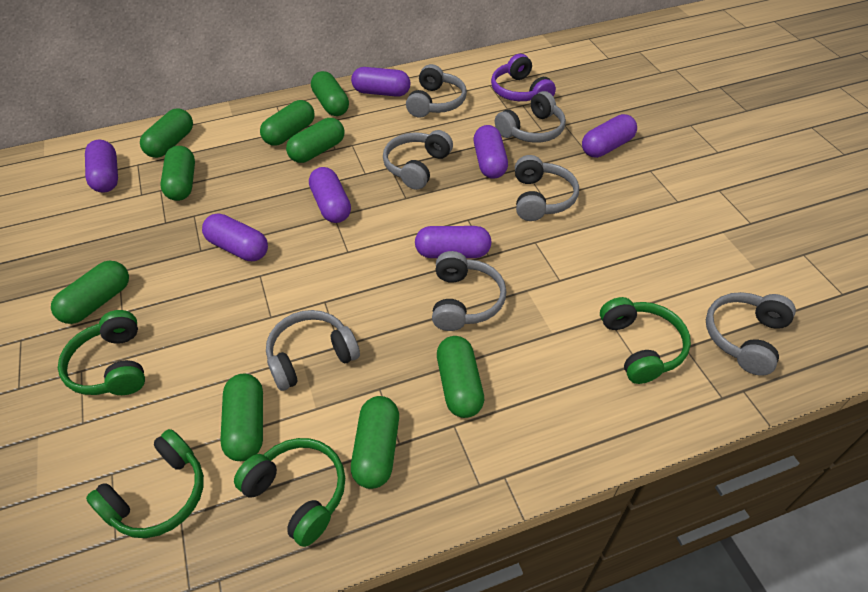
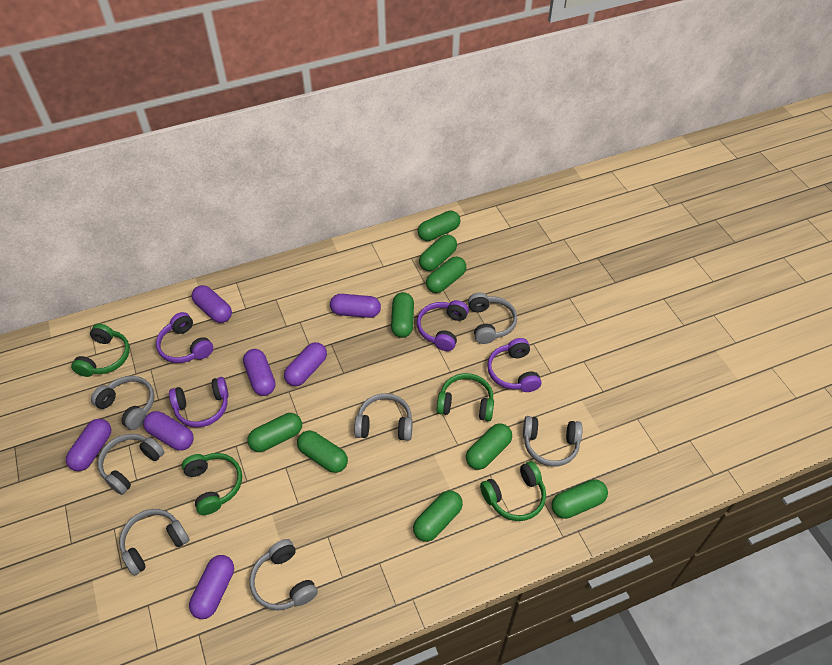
purple headphones: [491,54,556,101] = 1 -> [156,312,213,363] [169,377,229,428] [417,300,469,351] [487,338,541,392] = 4

